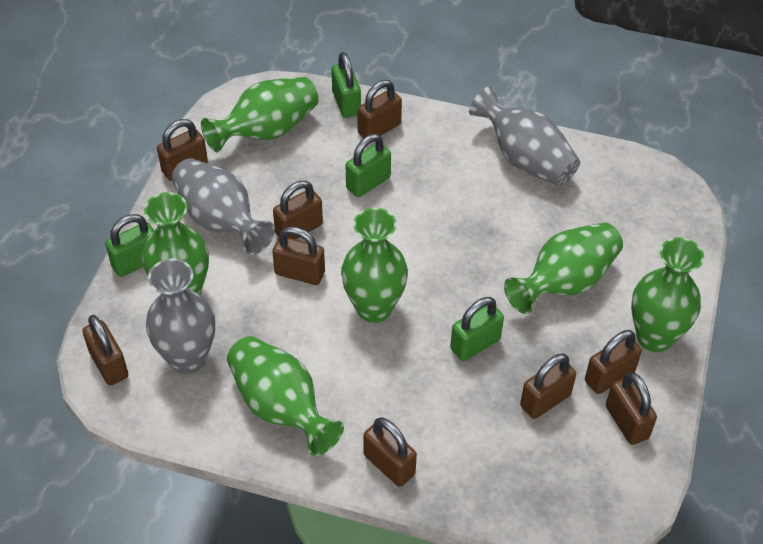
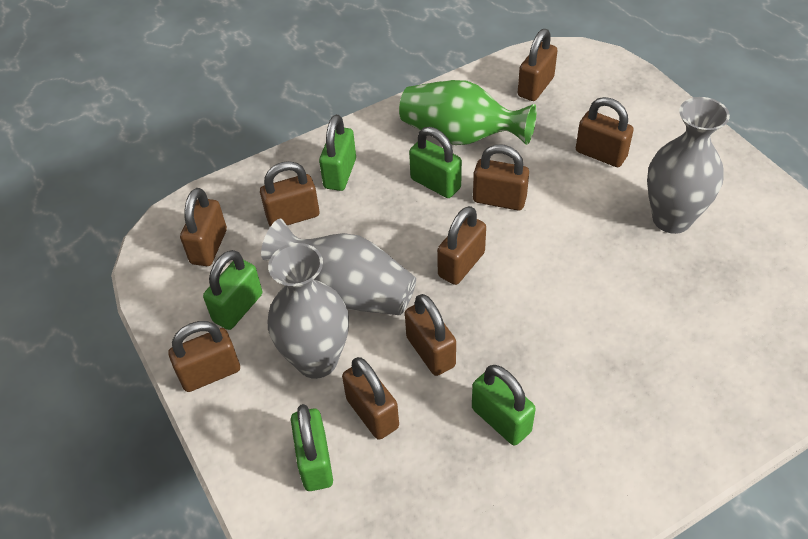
green padlock: [105,214,154,277] [331,52,361,118] [346,134,391,197] [450,297,504,361] = 4 -> [203,250,262,330] [291,404,333,491] [319,115,356,191] [409,127,462,198] [472,365,536,446] = 5
green vase: [142,192,209,295] [201,77,319,152] [227,336,344,456] [341,208,408,323] [504,222,623,314] [631,237,704,352] = 6 -> [399,80,536,145] = 1

